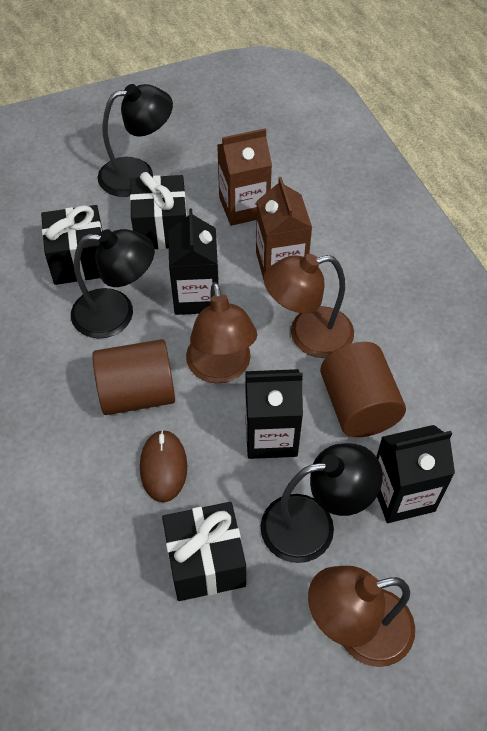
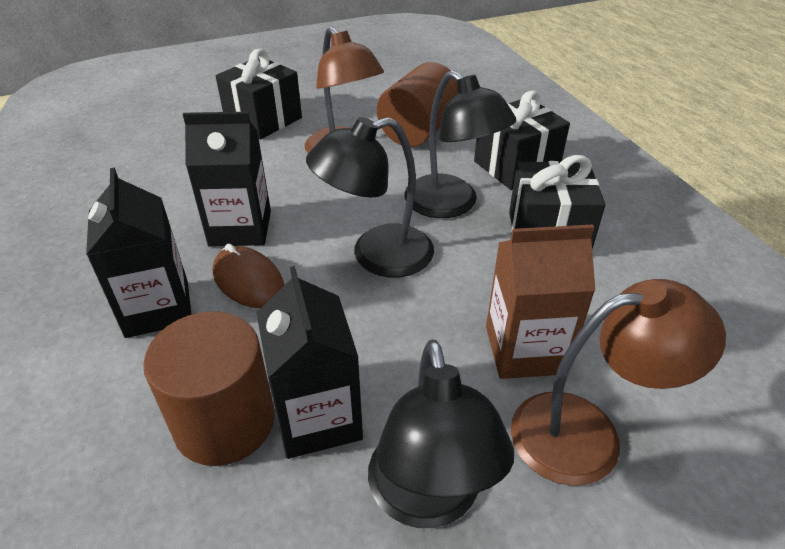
brown carton: [217,128,272,226] [256,177,312,280] = 2 -> [486,224,596,379] = 1
brown lamp: [186,282,257,383] [264,254,354,358] [308,566,415,667] = 3 -> [305,26,384,153] [511,279,726,486] = 2

